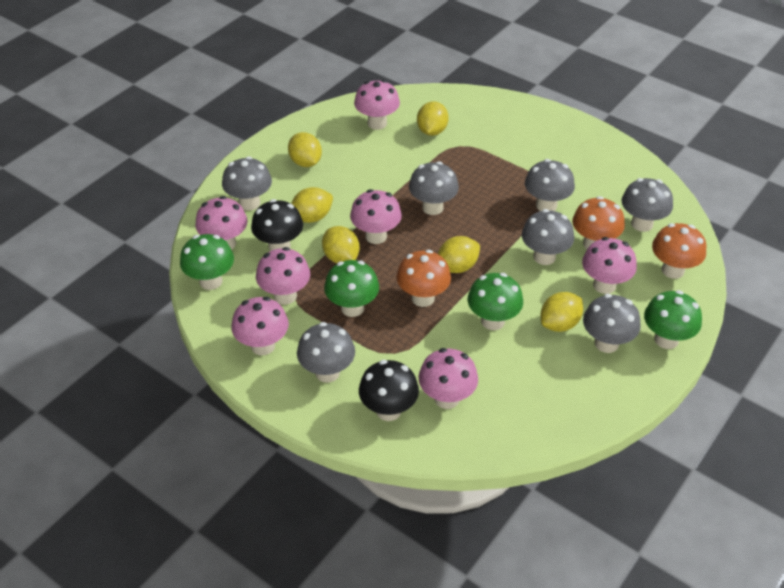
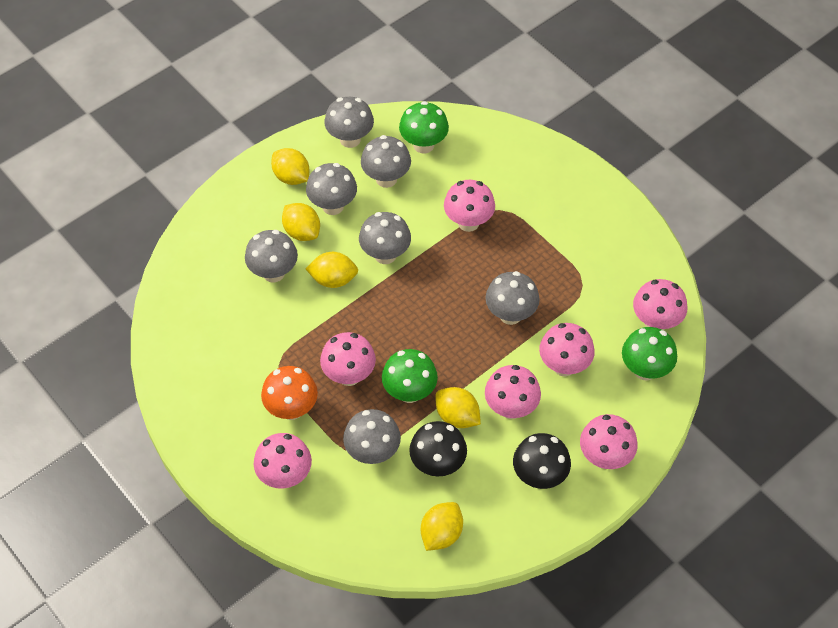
green mushroom: [180,234,234,290] [324,260,379,317] [468,273,523,330] [644,290,702,349] = 4 -> [382,349,438,403] [399,101,449,154] [622,327,677,381] = 3
orange mushroom: [396,250,451,307] [572,196,625,249] [652,223,706,279] = 3 -> [261,366,318,420] = 1
yellow lemon: [288,132,322,167] [291,187,333,223] [322,226,360,263] [417,102,449,136] [438,236,480,273] [541,292,583,332] = 6 -> [271,148,309,185] [282,203,320,241] [306,252,358,288] [421,502,463,551] [435,387,481,428] = 5

